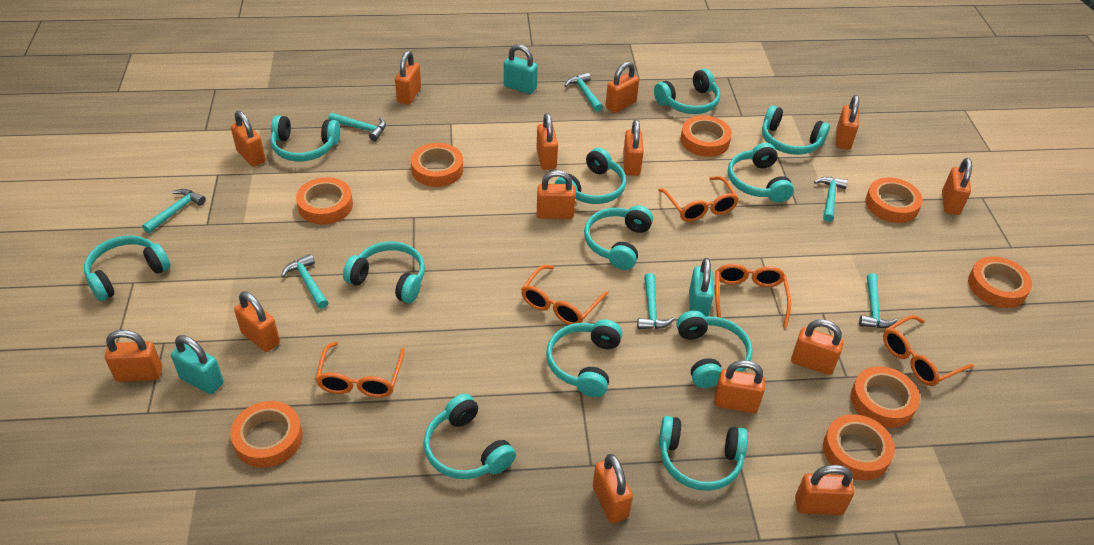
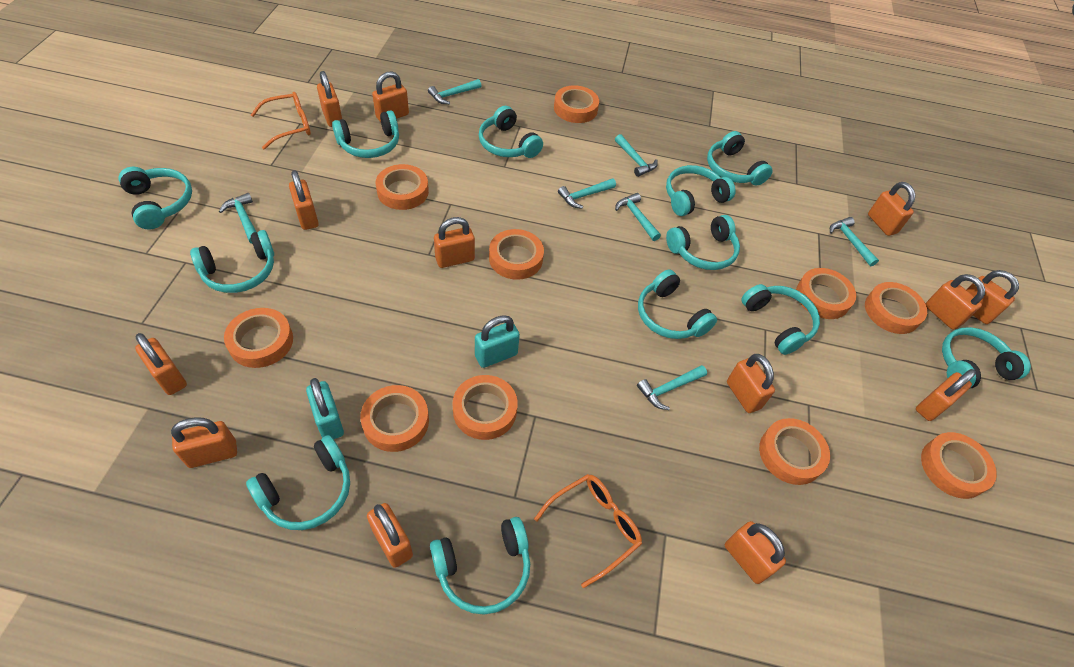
orange glasses: [315,342,405,398] [521,265,609,325] [658,176,739,222] [715,264,791,328] [883,315,974,386] = 5 -> [251,92,311,150] [534,474,642,588] = 2
orange padlock: [105,330,162,382] [231,111,266,167] [234,292,280,352] [395,51,421,105] [536,113,558,170] [537,170,576,219] [593,454,633,523] [605,62,639,113] [623,119,644,176] [714,360,765,413] [791,319,843,375] [795,465,854,515] [836,95,859,150] [942,158,972,215] = 14 -> [135,333,187,395] [171,417,237,468] [289,170,319,230] [317,71,342,127] [367,503,413,568] [372,71,409,122] [434,217,475,268] [725,521,786,584] [727,354,775,413] [868,182,915,236] [916,369,976,421] [926,274,985,330] [966,270,1019,324] = 13
orange tape: [231,401,303,468] [296,177,353,224] [411,143,463,187] [680,115,732,157] [823,414,895,480] [851,366,920,428] [865,177,923,223] [968,256,1032,308] = 8 -> [224,308,293,368] [360,385,429,452] [376,164,429,210] [453,375,518,440] [489,229,544,280] [554,85,599,123] [759,418,830,485] [796,268,856,319] [865,282,927,334] [921,432,997,499] = 10
turquoise padlock: [171,335,223,394] [504,44,538,94] [689,258,714,317] = 3 -> [306,378,344,439] [475,315,520,368] = 2

